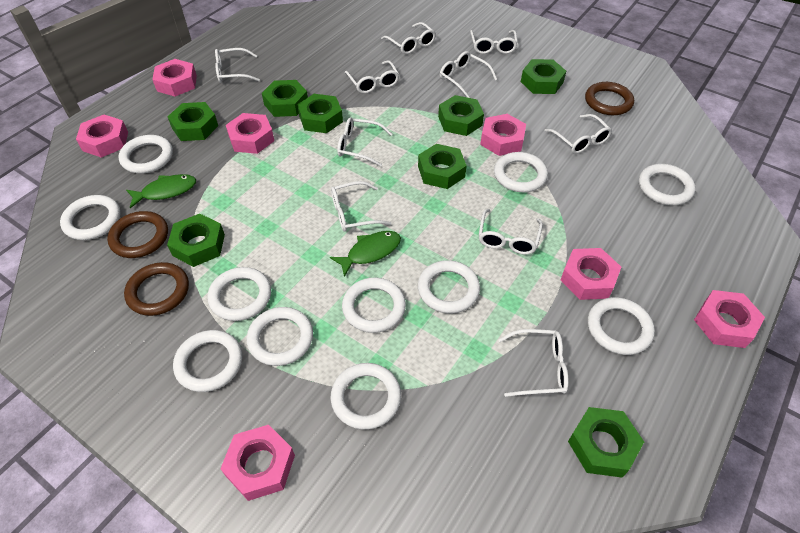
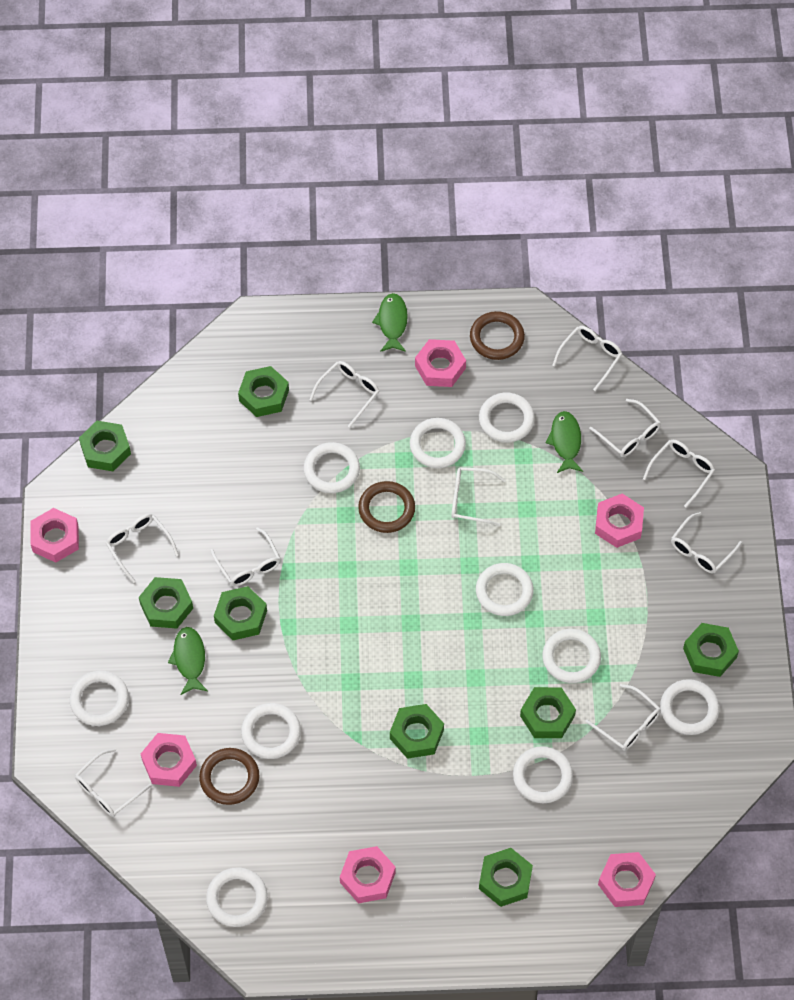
green fish: [126,174,196,208] [330,231,401,277] = 2 -> [168,627,208,695] [372,293,408,352] [546,411,583,473] = 3
pink nut: [76,115,128,158] [152,59,197,96] [220,425,295,501] [226,113,274,154] [480,114,526,156] [561,248,621,300] [694,290,765,348] = 7 -> [31,508,79,562] [141,733,197,787] [340,846,396,903] [415,339,466,387] [595,494,644,548] [598,852,656,907] = 6
white ring: [60,195,121,240] [118,135,173,173] [173,330,242,392] [207,267,271,321] [246,307,313,366] [331,363,401,430] [342,278,406,333] [418,260,480,313] [494,152,548,192] [588,297,655,355] [639,164,696,206] = 11 -> [70,671,129,726] [206,867,268,927] [241,703,301,759] [304,442,360,493] [410,418,466,468] [476,563,533,616] [479,393,535,442] [513,746,573,803] [542,629,601,683] [660,679,719,735] = 10

